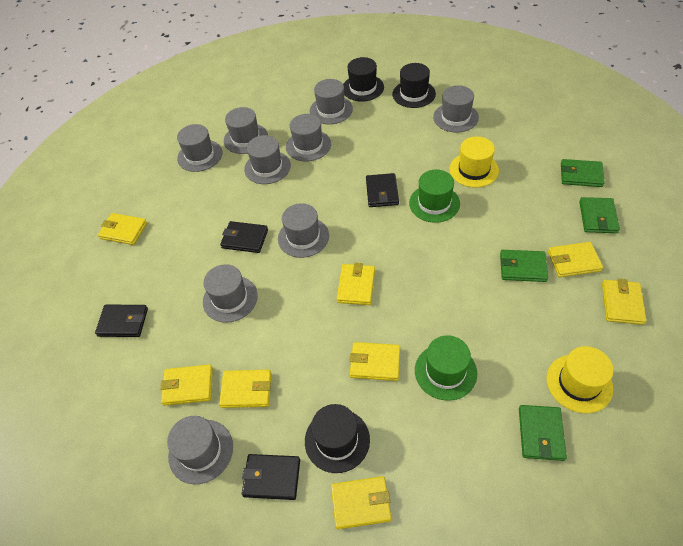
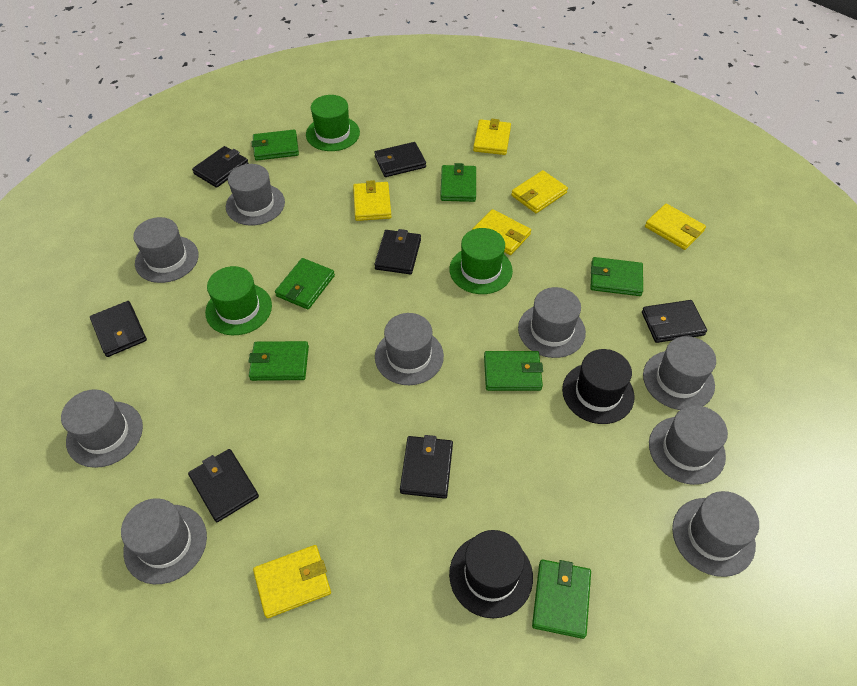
black hat: [305,404,370,473] [343,57,384,102] [392,63,436,108] = 3 -> [449,530,533,618] [562,349,634,424] = 2
black wallet: [95,305,148,337] [220,221,268,253] [242,454,300,500] [366,173,399,207] = 4 -> [90,301,147,357] [188,449,259,522] [192,146,249,188] [374,142,426,177] [374,229,421,275] [400,435,453,499] [642,300,707,343] = 7
green hat: [409,169,460,223] [415,335,477,401] = 2 -> [205,266,272,335] [306,95,360,151] [449,228,513,294] = 3
green wallet: [500,250,548,282] [519,405,567,461] [561,159,605,187] [579,197,620,233] = 4 -> [249,341,309,381] [252,130,299,161] [275,258,335,309] [440,163,476,202] [484,351,543,391] [532,559,591,639] [590,257,643,296] = 7
yellow hat: [450,137,499,188] [547,346,614,413] = 2 -> none = 0
yellow wallet: [98,213,147,245] [160,364,213,406] [219,370,272,408] [331,476,391,529] [337,263,375,305] [349,342,400,381] [548,242,603,277] [602,279,646,325] = 8 -> [253,545,331,618] [353,180,391,221] [472,209,531,255] [473,119,511,155] [511,170,568,213] [645,204,706,250] = 6

